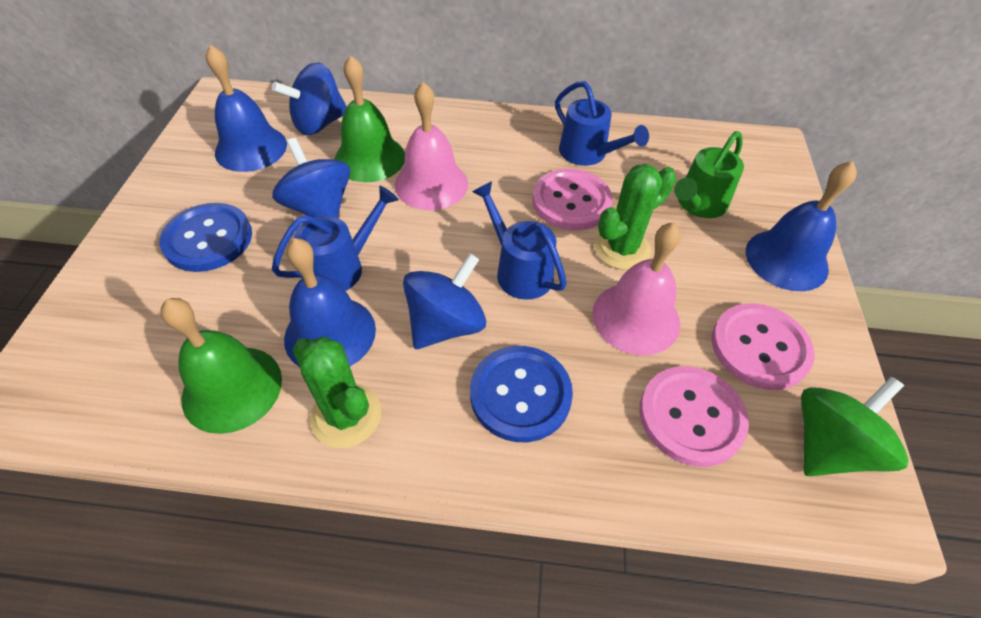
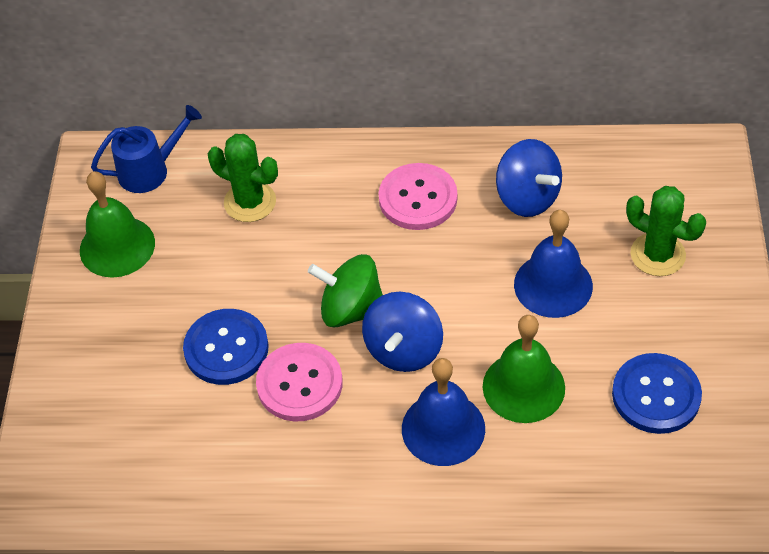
blue bell: [206,45,287,172] [284,238,376,367] [746,161,857,291] = 3 -> [402,358,485,466] [514,210,593,318] = 2
blue spinning top: [272,62,347,135] [272,138,350,218] [403,253,486,349] = 3 -> [362,292,443,372] [496,139,562,217] = 2
blue watering can: [272,186,399,291] [472,181,567,300] [555,81,649,166] = 3 -> [91,105,202,193] = 1
green watering can: [674,131,744,218] = 1 -> none = 0
pink bell: [395,82,468,210] [592,222,681,355] = 2 -> none = 0
pink button: [532,169,613,230] [640,366,749,467] [712,303,815,390] = 3 -> [256,343,343,421] [379,163,457,230] = 2

